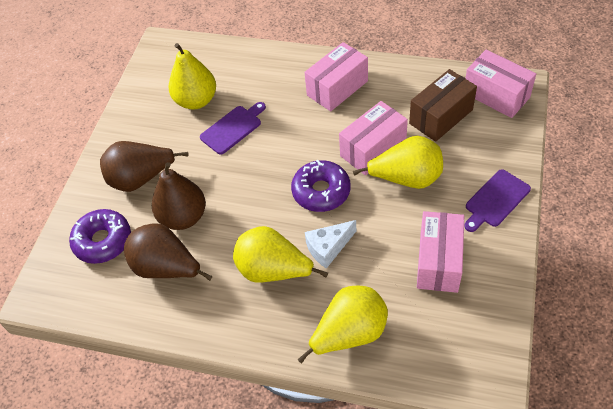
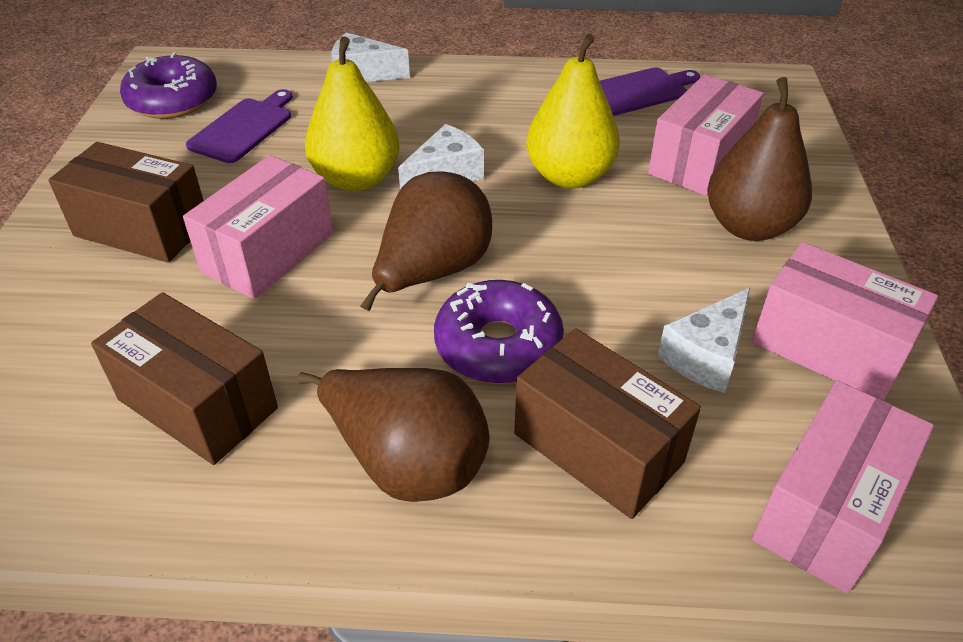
brown box: [409,69,477,142] = 1 -> [48,142,204,263] [91,292,278,465] [514,328,701,519] = 3
white cheese: [305,220,356,269] = 1 -> [331,33,410,82] [398,124,484,189] [658,288,750,393] = 3
yellow pear: [168,43,216,110] [233,226,328,283] [298,285,388,363] [353,136,443,189] = 4 -> [305,36,400,191] [526,34,620,188] = 2

